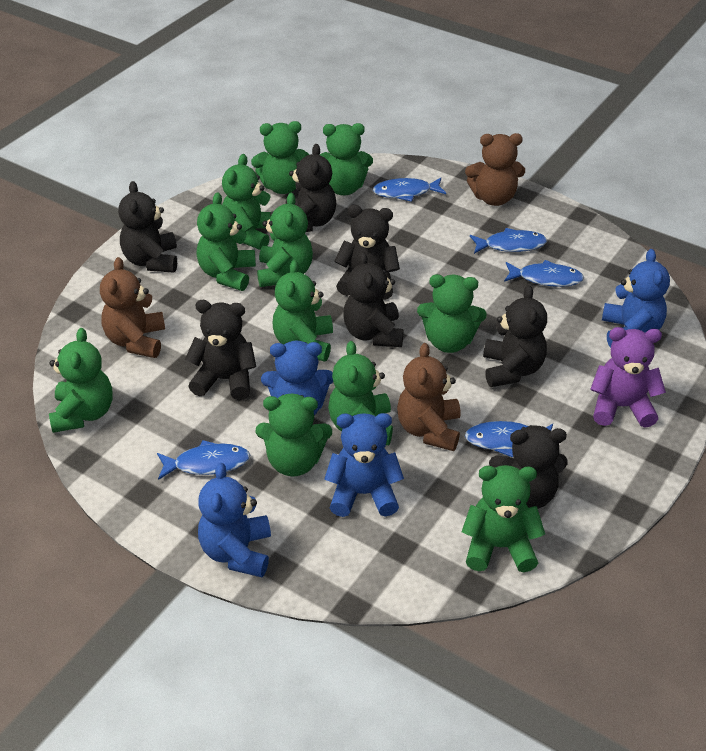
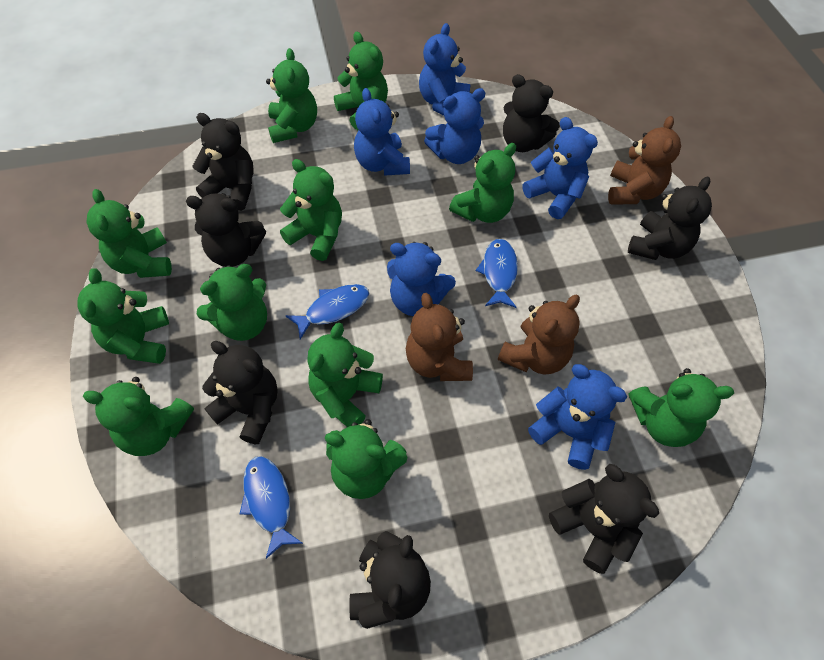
blue fish: [157,440,250,480] [373,178,446,202] [465,421,553,457] [470,228,547,254] [504,260,584,287] = 5 -> [240,456,303,559] [285,284,370,339] [476,239,518,308] = 3
blue teddy bear: [198,463,271,577] [261,340,333,415] [324,413,404,517] [602,249,670,348] = 4 -> [354,88,410,176] [387,242,456,316] [419,23,471,116] [424,88,485,164] [522,117,598,219] [528,364,627,470] = 6
purple teddy bear: [590,327,666,428] = 1 -> none = 0

